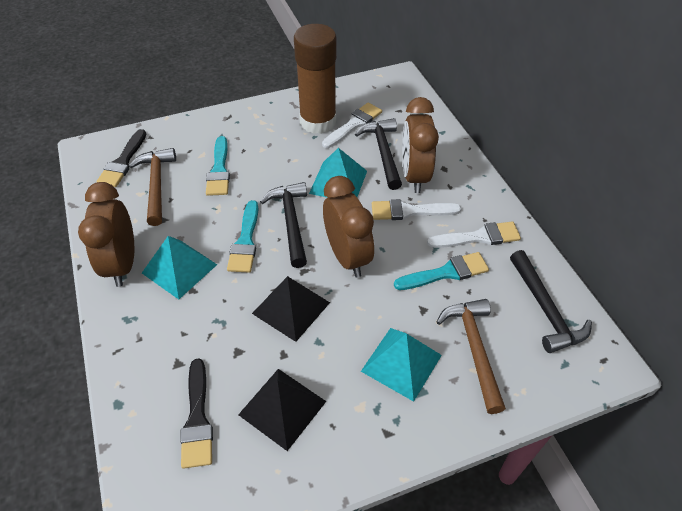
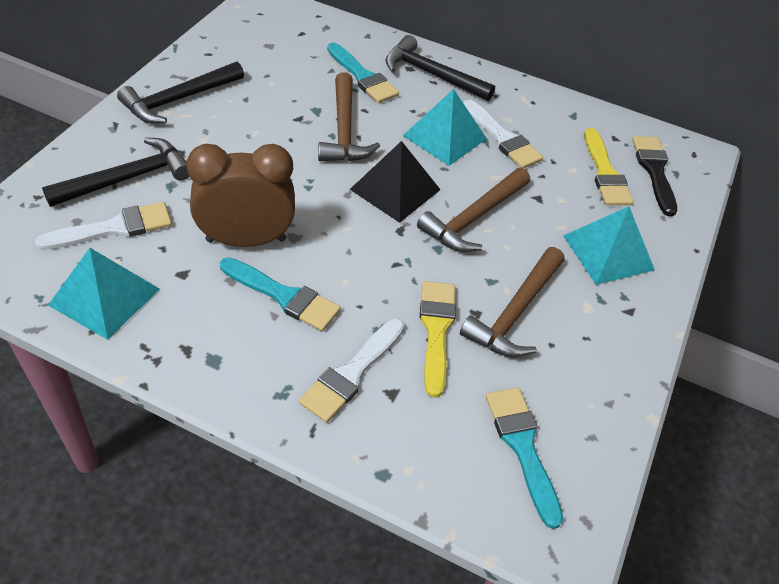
black brush: [96,129,146,187] [180,359,213,469] = 2 -> [632,136,677,216] = 1
black pyramid: [238,369,326,451] [252,276,330,342] = 2 -> [350,141,441,223] = 1
brown clock: [78,182,134,287] [323,176,374,278] [402,97,439,193] = 3 -> [186,144,295,247] = 1
brown glue stick: [294,24,337,134] = 1 -> none = 0
brown hammer: [129,148,176,226] [436,299,506,414] = 2 -> [318,72,380,161] [417,168,530,252] [460,247,565,358] = 3
yellow brush: none = 0 -> [420,281,456,398] [584,128,633,205] = 2

